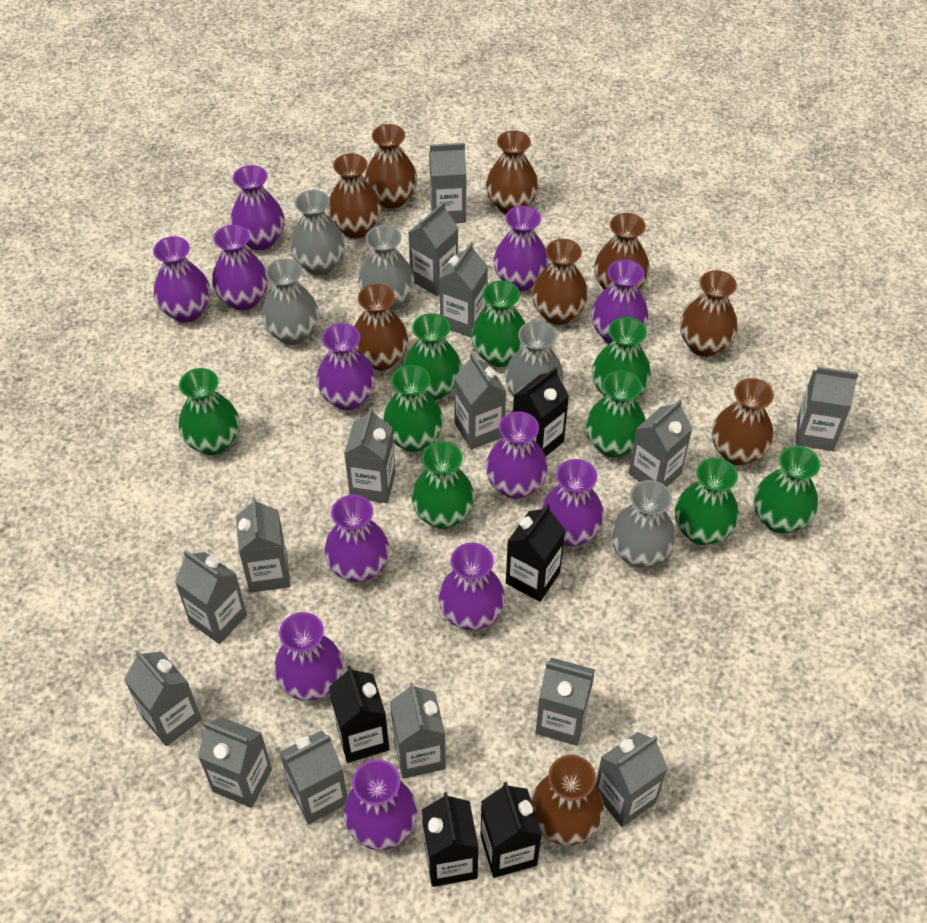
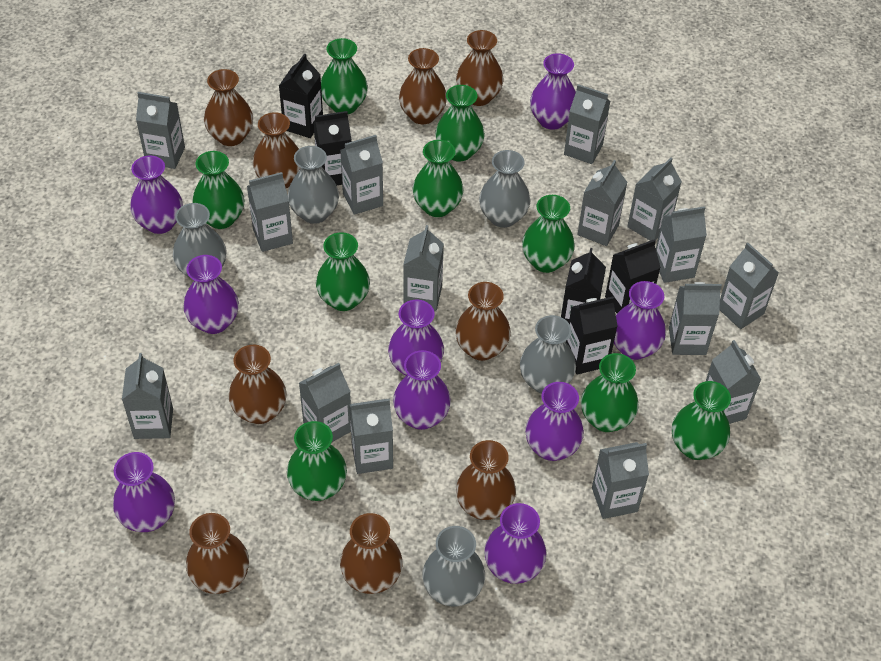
purple vase: [153,236,211,322] [212,225,268,310] [230,165,285,250] [274,612,343,701] [316,323,376,410] [324,495,389,582] [343,759,417,850] [438,543,505,630] [486,412,548,499] [493,206,549,291] [541,459,604,546] [591,259,649,344] = 12 -> [113,452,175,532] [130,156,183,234] [183,255,239,334] [388,300,444,376] [393,350,451,430] [484,503,546,584] [525,382,584,461] [530,53,576,130] [614,281,666,360] = 9

